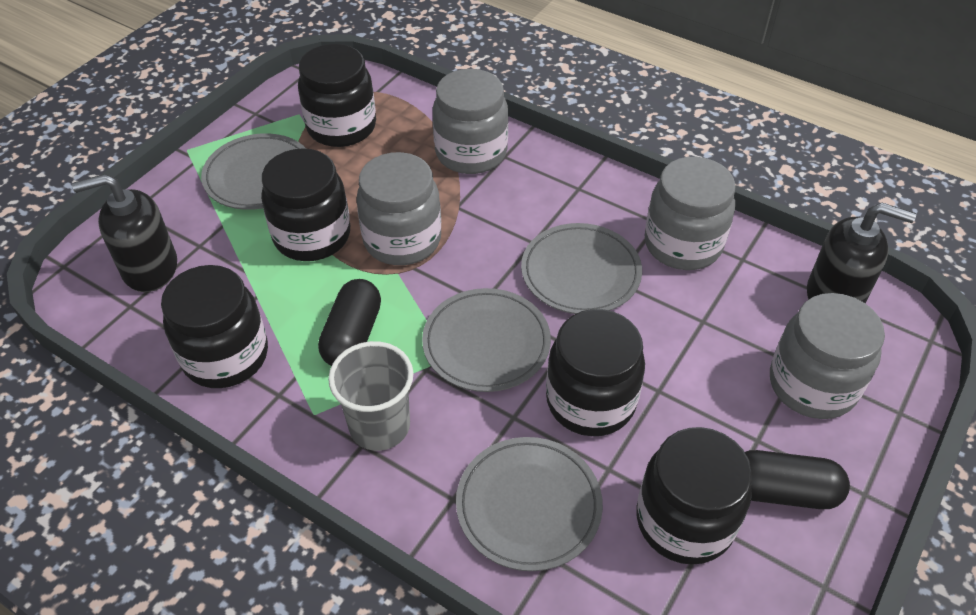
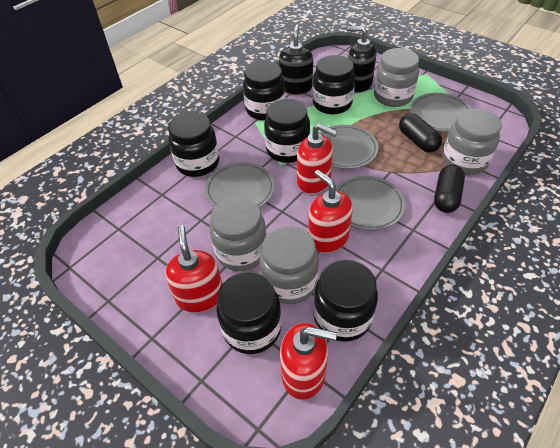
black jar: [161,265,268,388] [261,148,350,261] [298,44,376,147] [546,309,645,436] [636,427,752,565] = 5 -> [168,112,219,177] [216,272,282,354] [243,61,285,121] [264,99,310,163] [312,55,355,114] [313,260,378,342] = 6
grey cup: [328,341,414,451] = 1 -> none = 0
red soap dispenser: none = 0 -> [165,225,222,313] [280,323,337,400] [297,123,337,194] [308,170,353,253] = 4

